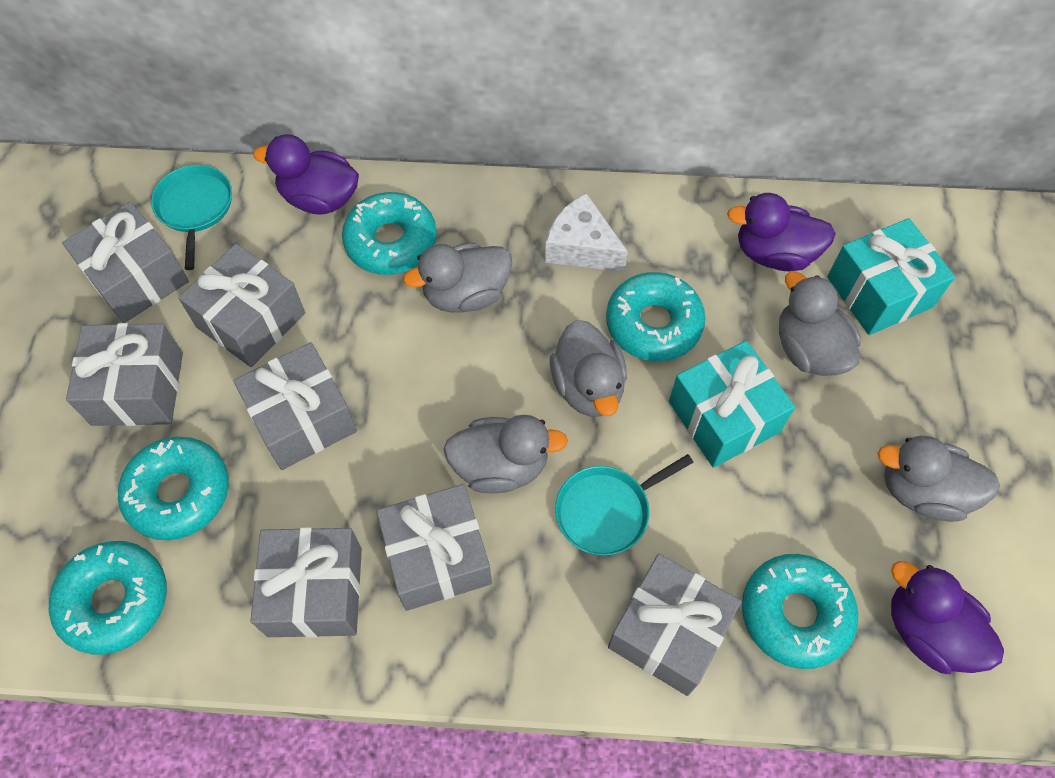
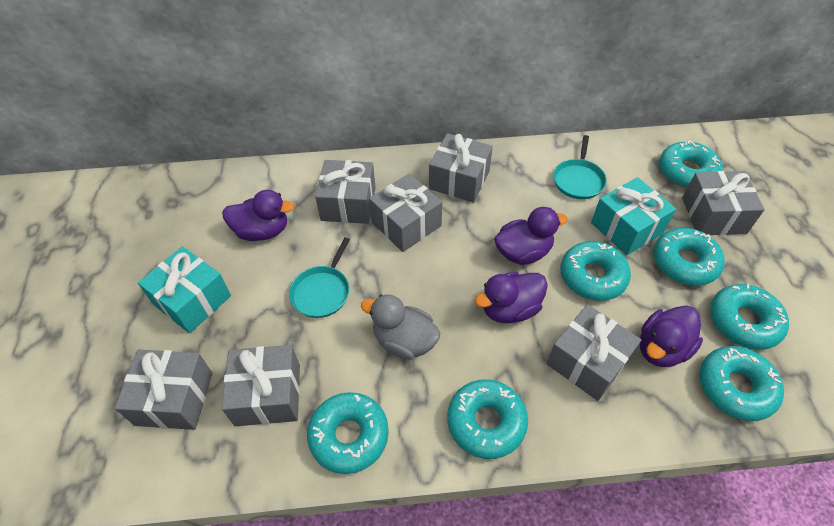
grey duck: [403,243,512,313] [443,415,568,493] [550,320,627,417] [779,271,861,376] [877,436,1000,522] = 5 -> [361,294,440,360] = 1
purple duck: [253,134,359,214] [727,193,836,271] [891,561,1004,674] = 3 -> [222,190,295,241] [475,272,548,323] [494,207,568,265] [640,305,703,367] = 4
turquoise donut: [49,541,167,655] [118,437,229,540] [342,192,437,275] [606,272,705,361] [742,554,858,669] = 5 -> [307,392,389,474] [447,379,528,459] [561,241,631,301] [653,228,725,286] [659,140,723,188] [699,346,784,421] [710,284,789,350] = 7
white cheese: [545,193,628,272] = 1 -> none = 0

